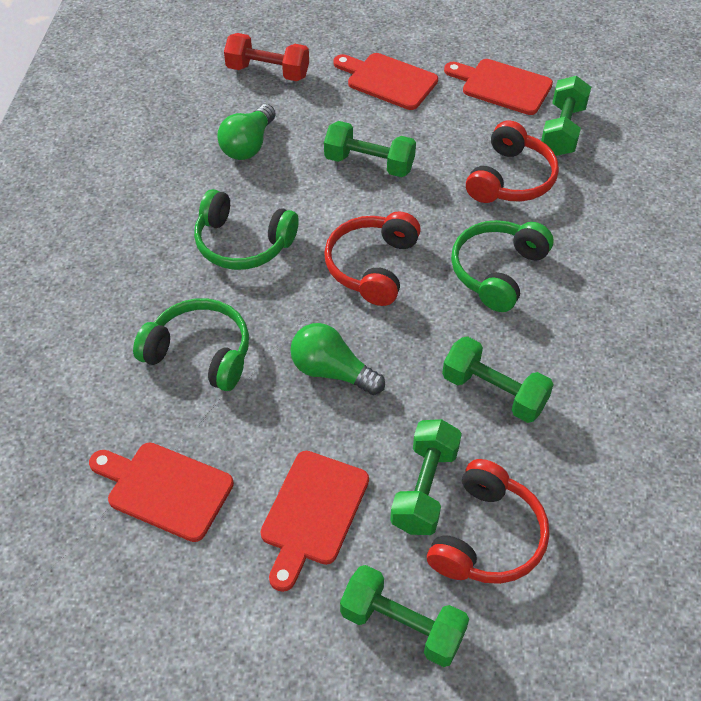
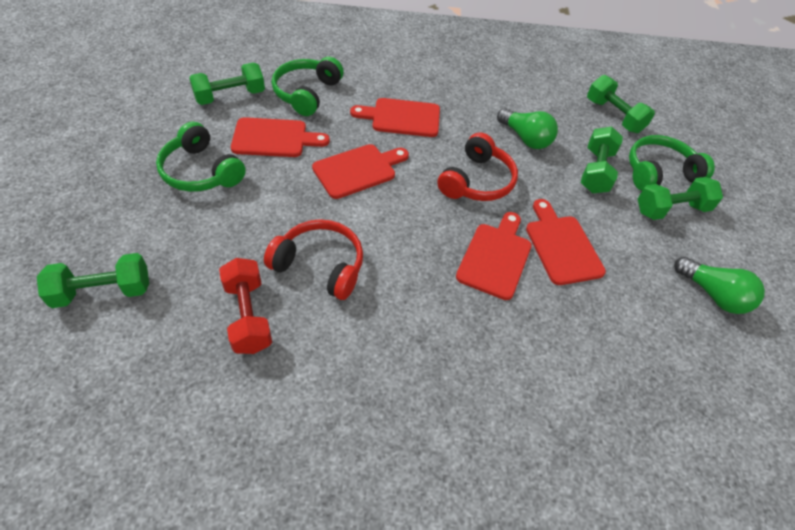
red cutting board: [89,443,234,542] [261,451,369,592] [334,53,438,110] [444,59,553,115] = 4 -> [231,117,330,157] [312,144,409,199] [350,98,440,137] [456,212,532,300] [526,199,606,285] = 5
red headphones: [324,211,421,306] [427,459,549,584] [466,120,559,203] = 3 -> [264,219,363,300] [437,133,518,201] = 2

